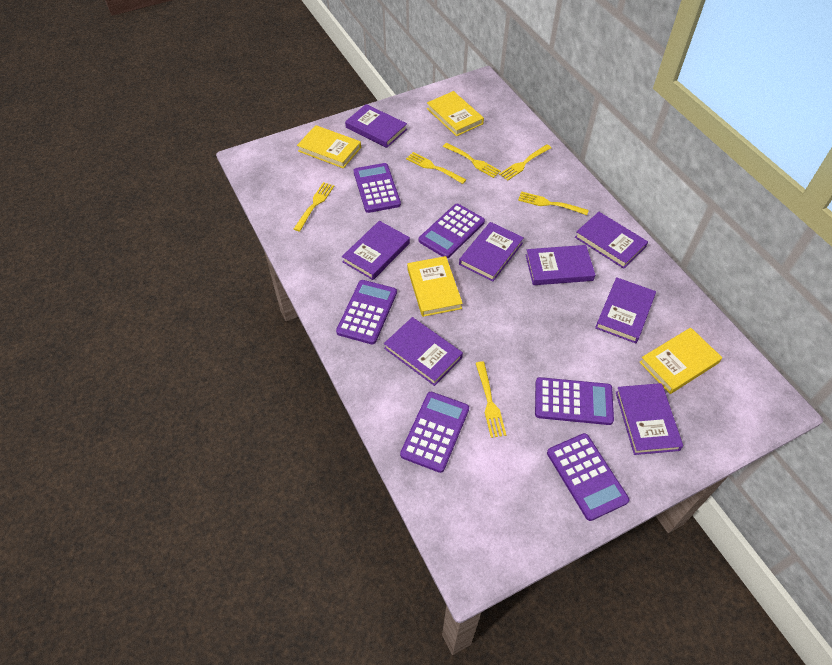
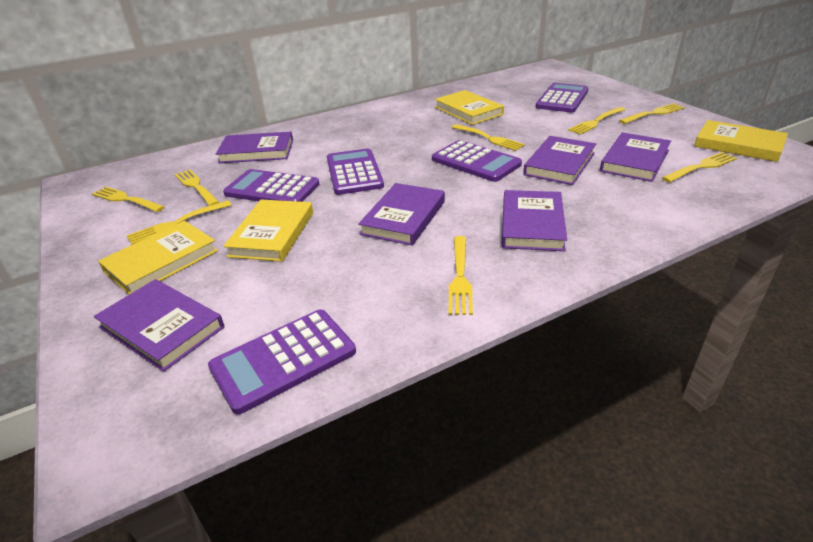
purple book: [342,221,410,280] [345,104,407,148] [384,317,463,386] [459,222,524,282] [526,245,595,285] [575,212,648,269] [595,277,656,343] [616,383,683,455] = 8 -> [94,279,225,372] [216,132,293,163] [358,183,445,246] [502,190,567,251] [523,136,596,185] [600,132,671,182] = 6
purple calculator: [336,280,397,345] [354,163,401,213] [400,392,469,473] [419,204,485,258] [535,377,614,425] [547,433,629,521] = 6 -> [208,309,356,415] [223,169,319,202] [327,148,384,195] [432,140,522,182] [535,83,588,113] = 5
yellow fork: [294,182,334,231] [406,152,466,184] [443,143,501,178] [476,361,506,438] [499,144,551,181] [518,191,589,215] = 6 -> [92,187,165,212] [126,200,232,245] [174,169,220,206] [449,236,473,315] [451,124,525,151] [568,107,626,134] [619,103,685,124] [662,152,737,183] = 8

